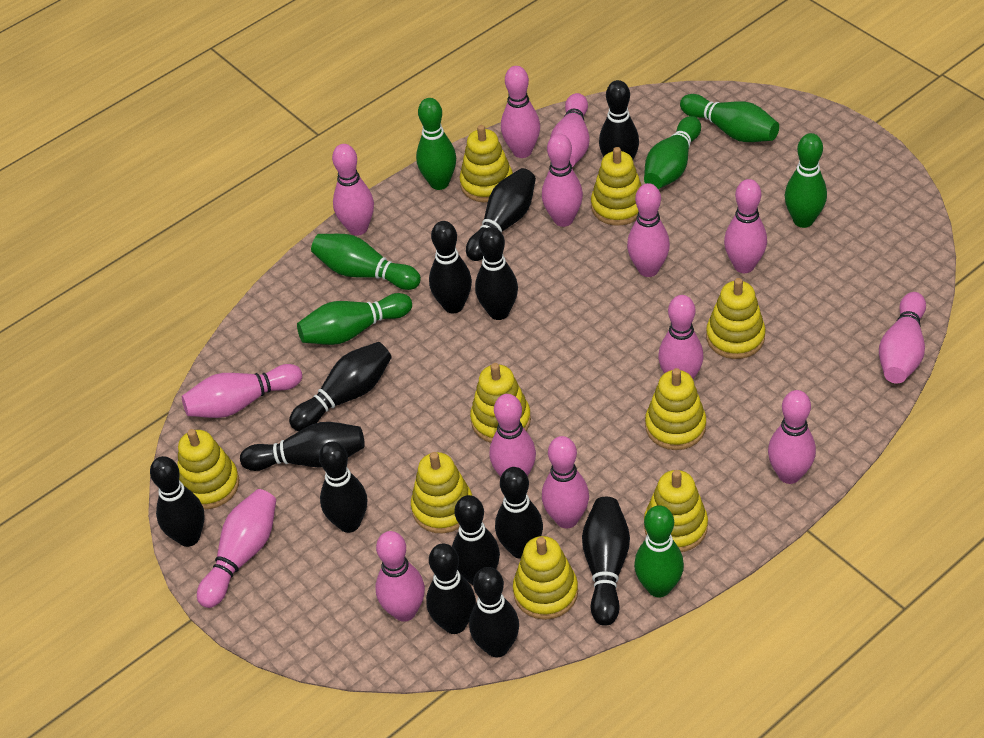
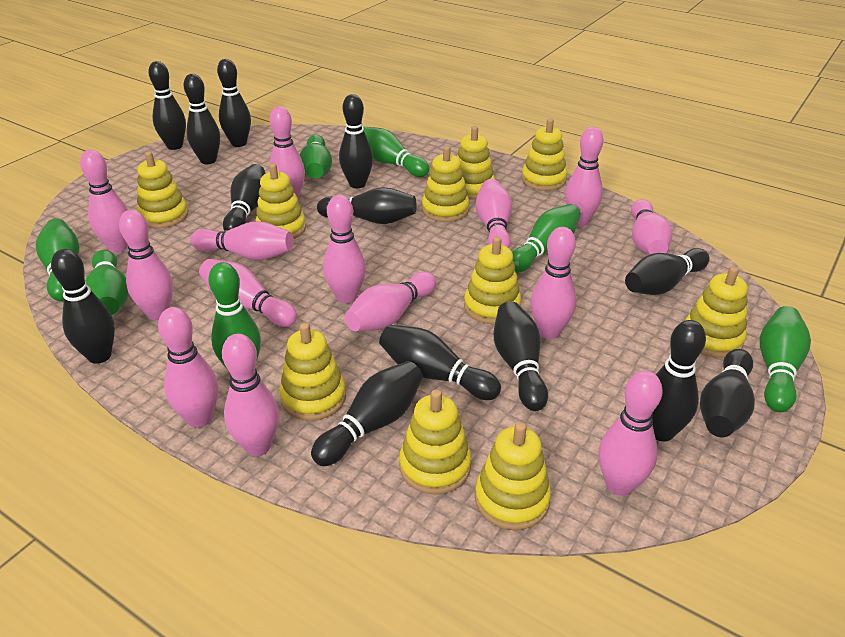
yellow stacking toy: [177,429,240,509] [411,452,472,533] [460,125,513,202] [470,363,531,443] [513,536,578,620] [591,147,642,226] [644,470,708,552] [645,368,706,450] [706,278,766,359] = 9 -> [137,151,188,228] [255,163,306,239] [279,323,346,421] [399,389,471,495] [422,146,470,222] [457,126,495,200] [464,236,521,324] [475,422,551,530] [521,118,567,191] [685,266,748,358] = 10

